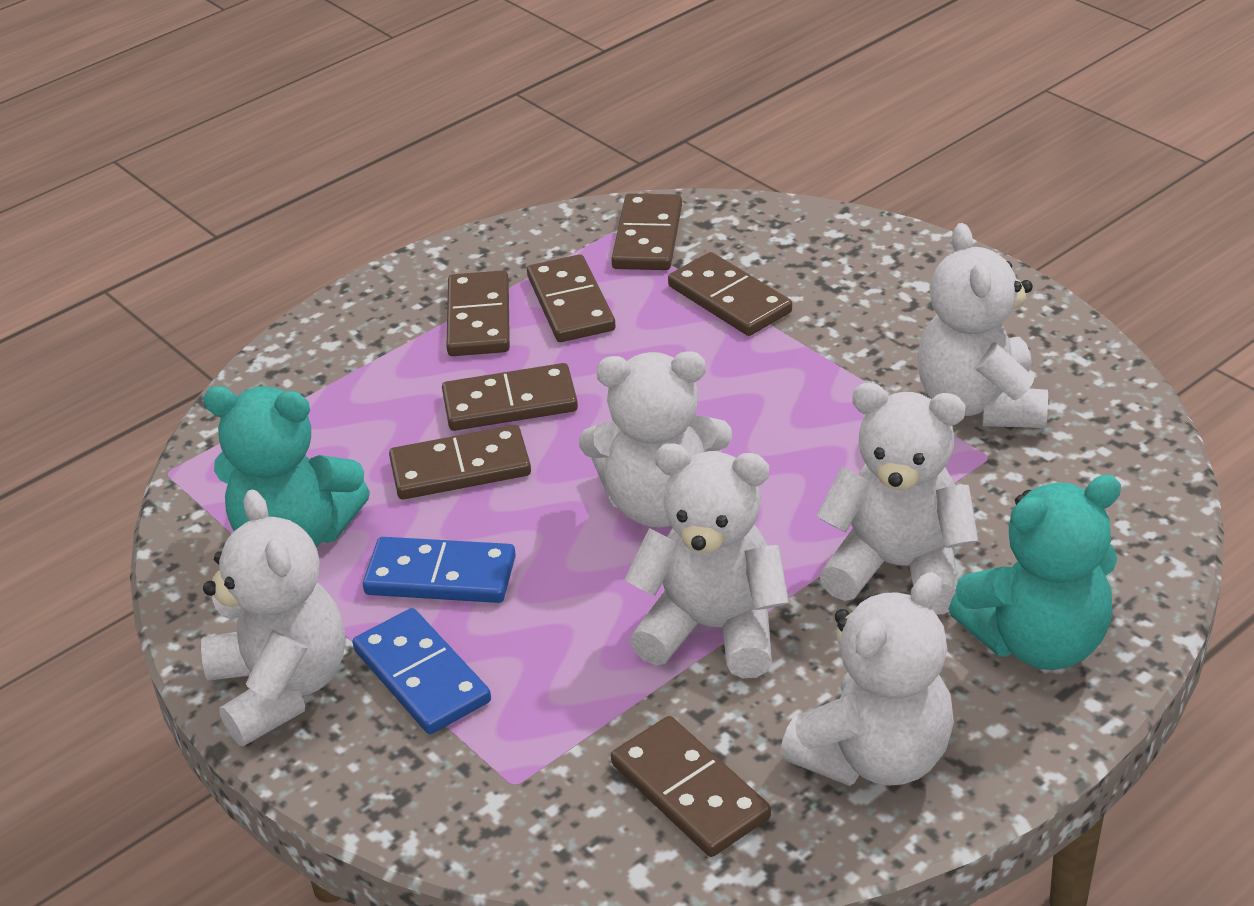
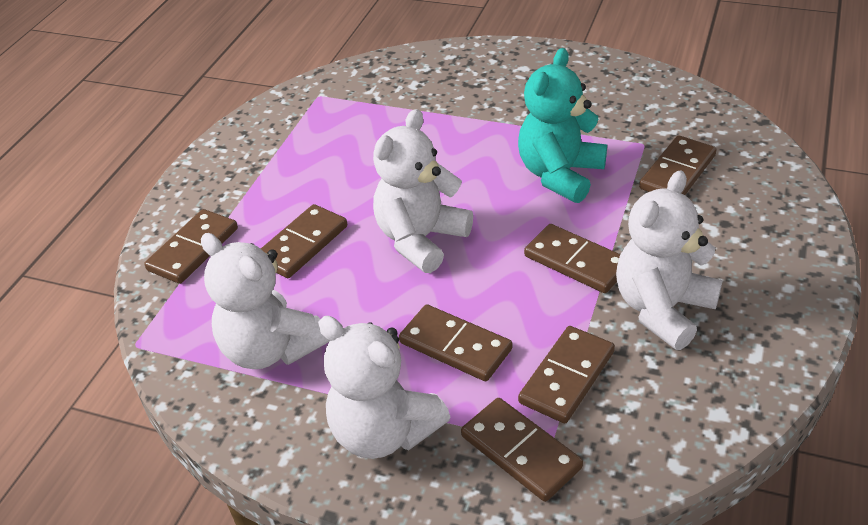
blue domino: [352,608,491,734] [363,537,516,603] = 2 -> none = 0
turquoise teddy bear: [203,386,370,547] [949,475,1121,670] = 2 -> [518,48,607,203] = 1
white teddy bear: [201,489,345,746] [579,351,732,527] [624,443,789,678] [780,572,954,786] [816,383,978,614] [917,223,1048,428] = 6 -> [201,233,330,369] [318,316,450,459] [373,109,473,273] [616,170,723,350] = 4

